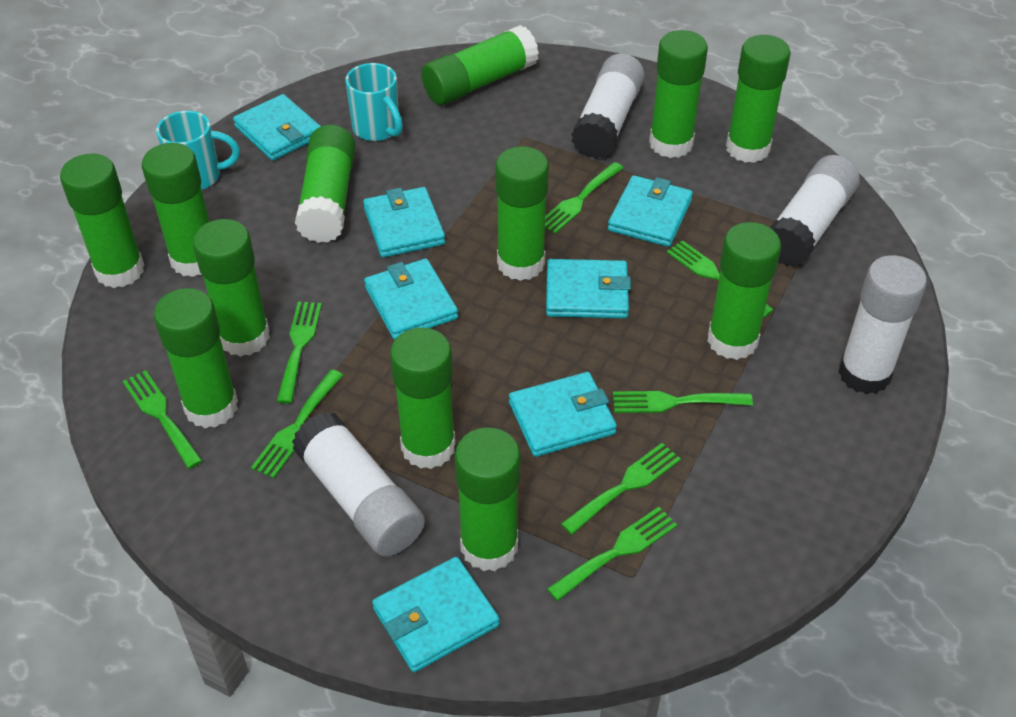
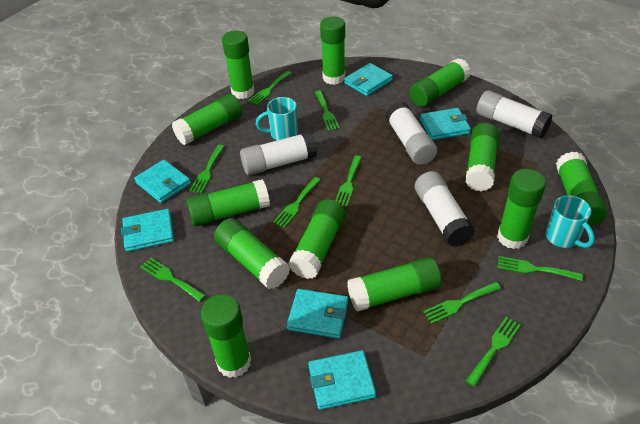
green fork: [123,370,202,469] [251,369,343,478] [277,302,322,404] [545,162,623,234] [547,507,677,601] [561,443,681,535] [613,391,753,413] [667,241,774,317] = 8 -> [140,258,206,302] [189,145,225,193] [248,71,292,105] [273,177,321,228] [315,91,340,131] [335,156,362,206] [423,282,501,324] [466,317,521,387] [497,256,583,281] = 9
turquoise wallet: [233,94,321,161] [363,187,445,258] [364,259,458,340] [372,557,500,672] [509,372,617,457] [546,259,631,318] [608,175,693,247] = 7 -> [121,209,174,252] [134,160,191,203] [287,289,348,339] [308,350,376,410] [344,63,393,96] [420,108,471,140] = 6

